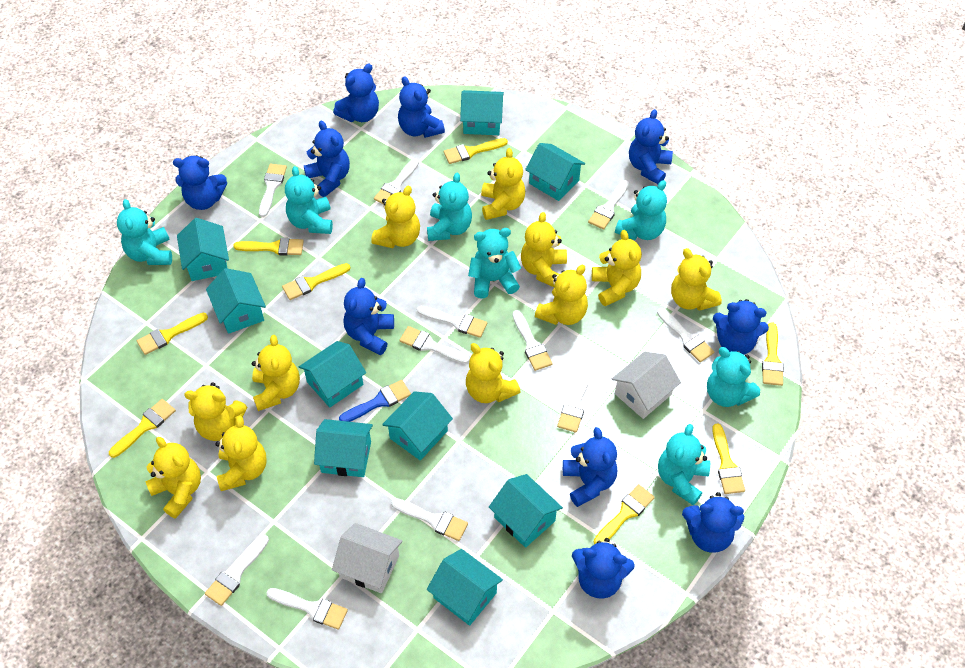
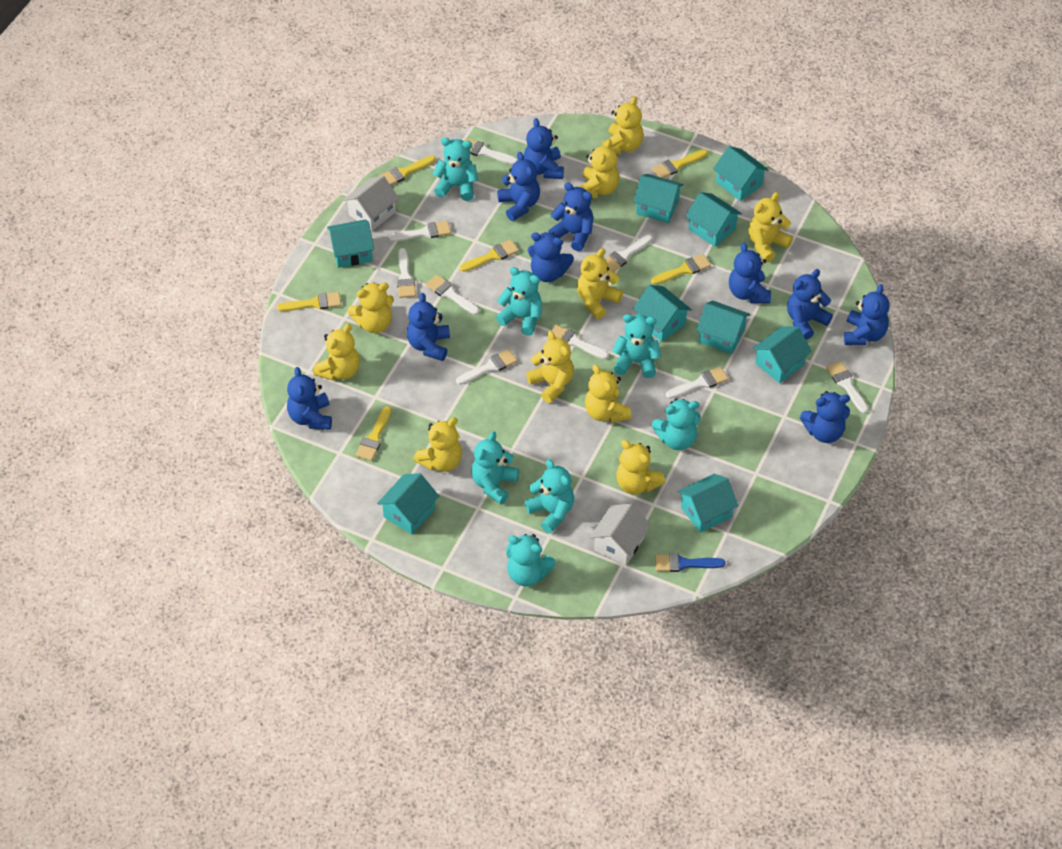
white brush: [205,535,269,606] [259,164,287,217] [266,588,348,630] [374,158,419,204] [391,498,468,541] [399,326,470,364] [417,306,487,338] [512,310,553,371] [557,367,591,433] [588,180,629,230] [657,308,714,362] = 11 -> [388,221,451,242] [397,248,416,298] [426,275,479,315] [456,349,517,385] [464,138,518,164] [552,324,609,359] [605,235,653,272] [666,366,729,399] [826,361,868,414] = 9
yellow brush: [109,399,176,458] [137,313,208,355] [233,238,304,256] [282,263,351,300] [444,138,508,164] [594,484,655,545] [712,423,745,494] [762,322,784,386] = 8 -> [277,292,341,311] [356,406,391,461] [379,156,436,185] [459,240,519,272] [651,254,711,284] [652,149,708,178] = 6
yellow teddy bear: [145,437,201,519] [184,382,247,441] [215,416,267,491] [252,335,300,411] [371,186,420,248] [466,343,520,403] [481,148,525,220] [521,212,567,288] [535,265,588,325] [592,230,642,306] [671,248,722,311] = 11 -> [313,324,360,380] [347,282,394,333] [413,417,462,472] [526,331,574,403] [577,248,623,319] [578,139,619,198] [585,364,632,423] [602,96,643,155] [616,440,665,494] [749,192,793,262] = 10

